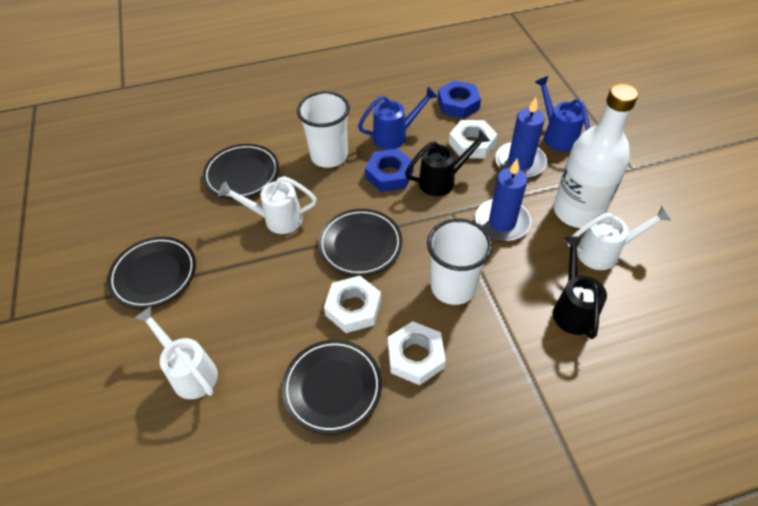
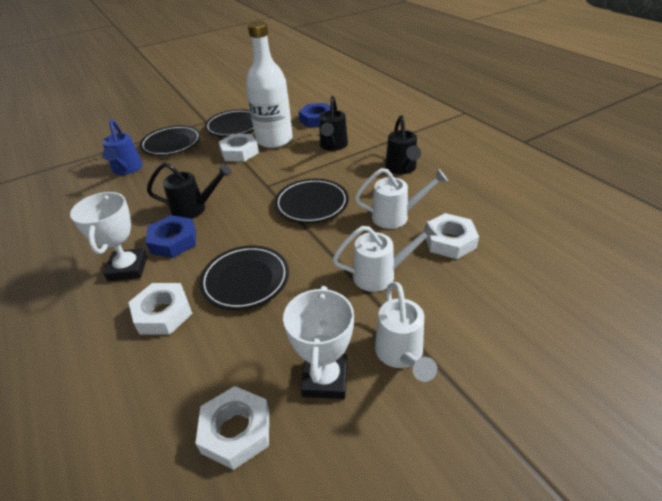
black watering can: [405,130,490,196] [553,236,607,339] = 2 -> [147,163,232,219] [319,96,348,151] [385,115,421,174] = 3
blue candle: [475,159,531,241] [495,97,547,178] = 2 -> none = 0
blue watering can: [358,87,438,149] [535,76,590,151] = 2 -> [102,119,143,175] = 1
white cup: [297,91,350,168] [427,218,492,305] = 2 -> none = 0
white nut: [324,276,381,333] [388,321,446,385] [449,120,498,159] = 3 -> [128,283,193,335] [195,386,269,470] [219,134,259,162] [425,213,479,259] = 4
white trophy: none = 0 -> [70,192,147,281] [283,286,354,399] = 2

